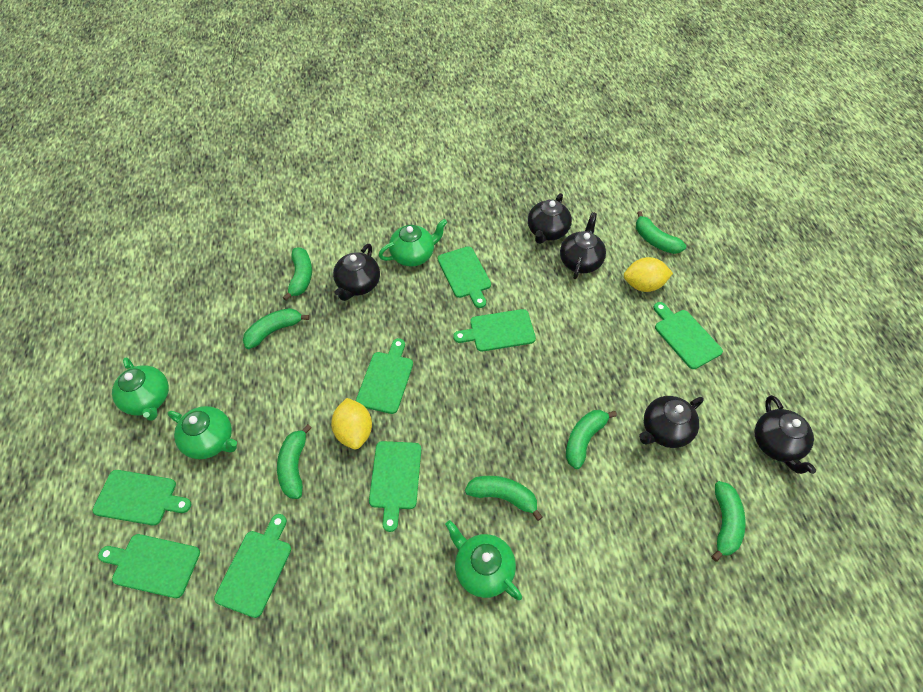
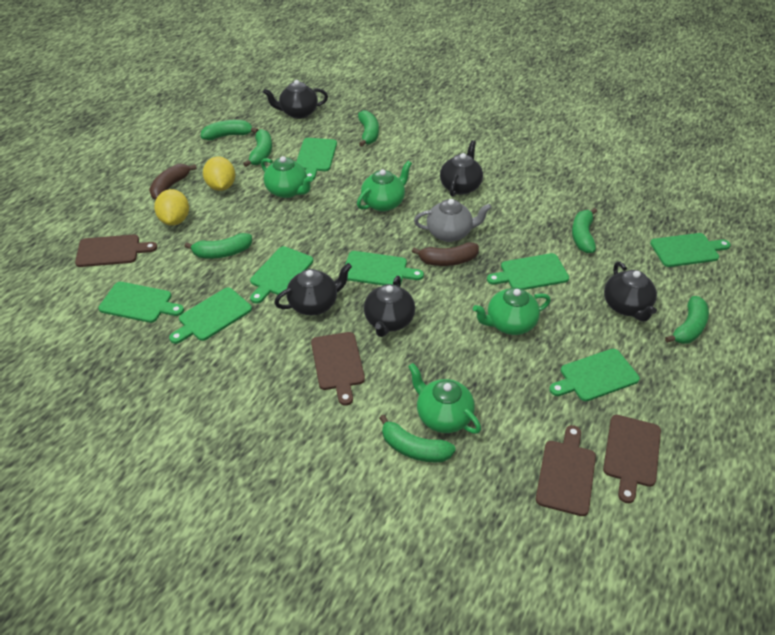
brown banana: none = 0 -> [149,164,197,200] [412,242,479,266] = 2
brown cutting board: none = 0 -> [75,235,157,267] [311,332,365,405] [536,425,596,516] [603,415,661,503] = 4
grey teapot: none = 0 -> [414,199,492,242] = 1

